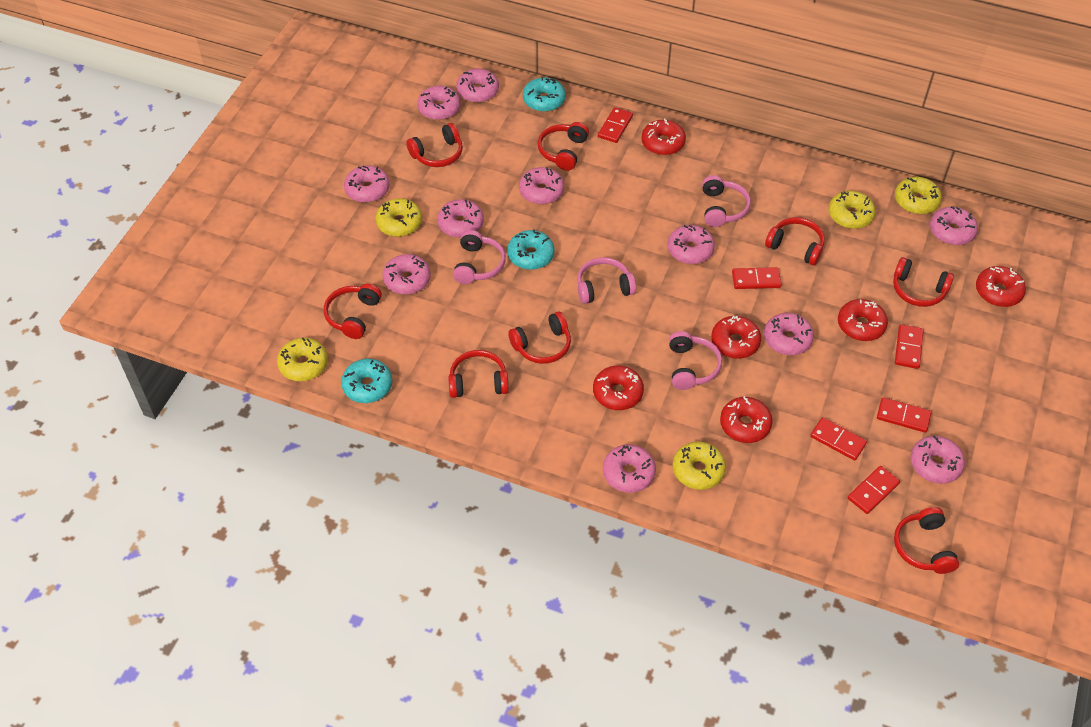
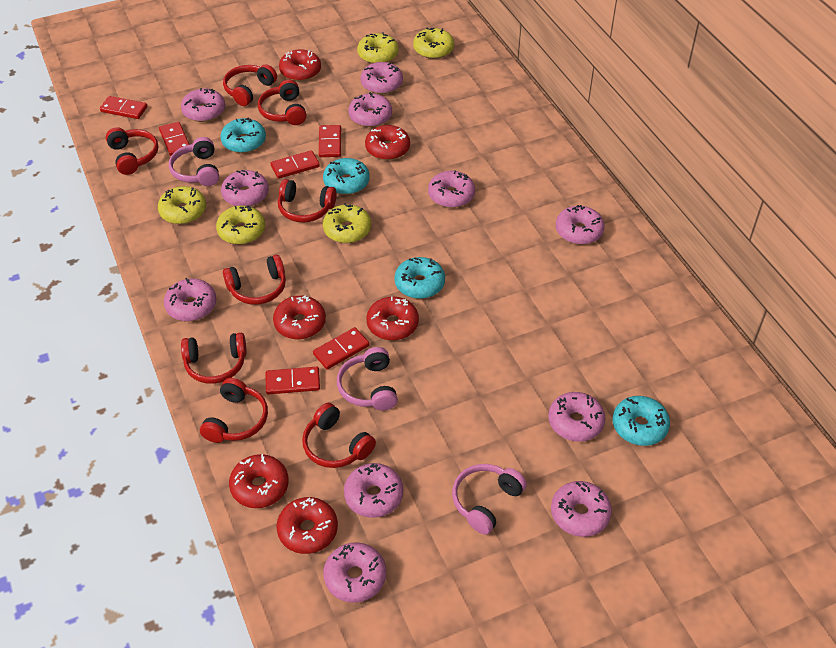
pink headphones: [453,230,506,284] [577,257,636,304] [669,331,722,390] [702,175,751,227] = 4 -> [169,137,219,186] [337,347,398,411] [452,464,527,535] = 3
turquoise donut: [341,359,393,403] [507,229,555,270] [523,77,566,112] = 3 -> [220,118,266,153] [323,158,370,195] [395,257,445,299] [613,396,670,446] = 4

